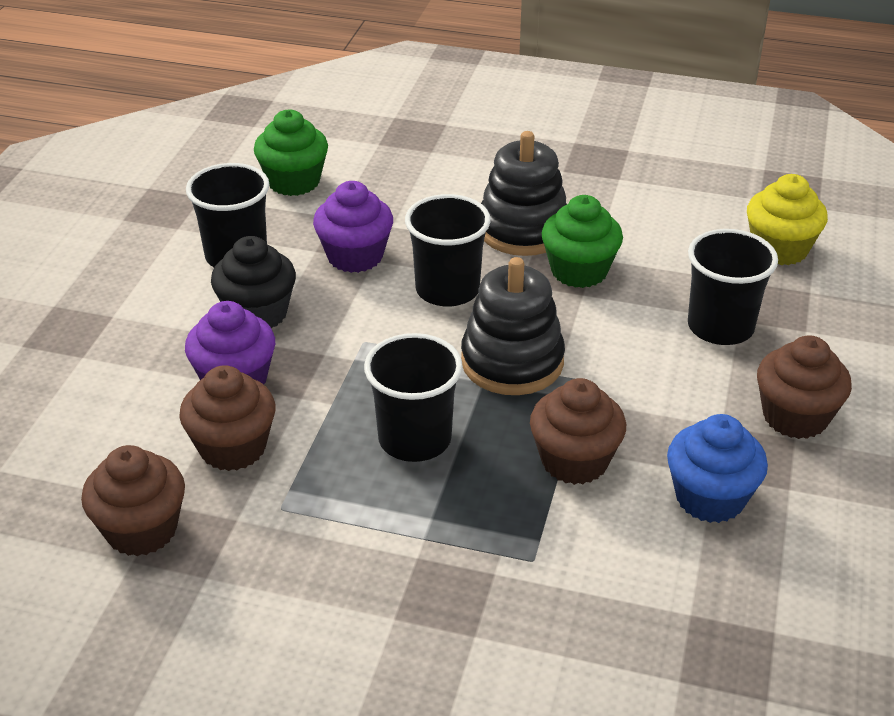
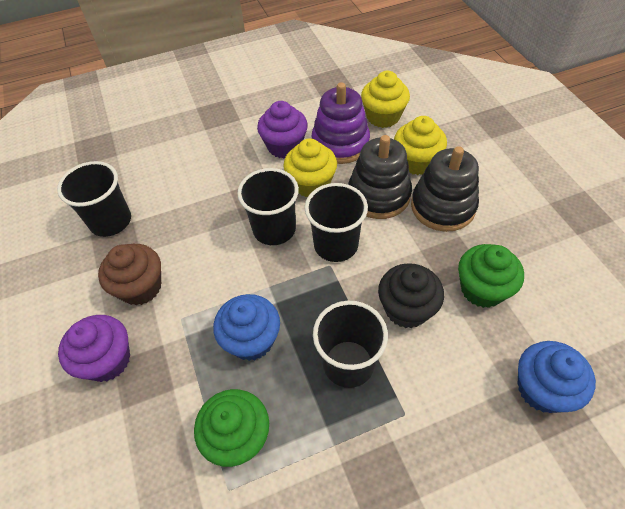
blue cupcake: [667,414,768,523] = 1 -> [213,294,280,361] [518,341,596,413] = 2
brown cupcake: [81,445,185,556] [179,365,275,471] [530,378,626,485] [757,335,852,439] = 4 -> [98,244,161,305] = 1
purple stacking toy: none = 0 -> [311,82,370,164] = 1
yellow cupcake: [747,174,828,265] = 1 -> [283,138,337,197] [361,71,410,128] [394,116,447,175] = 3

